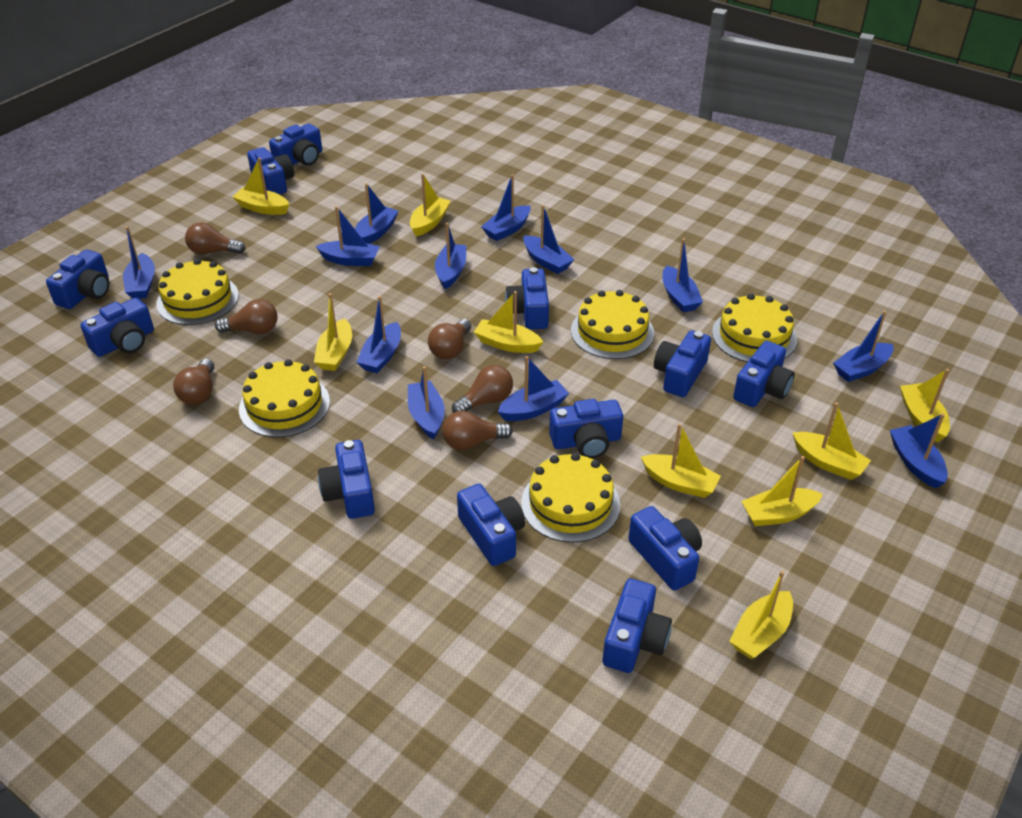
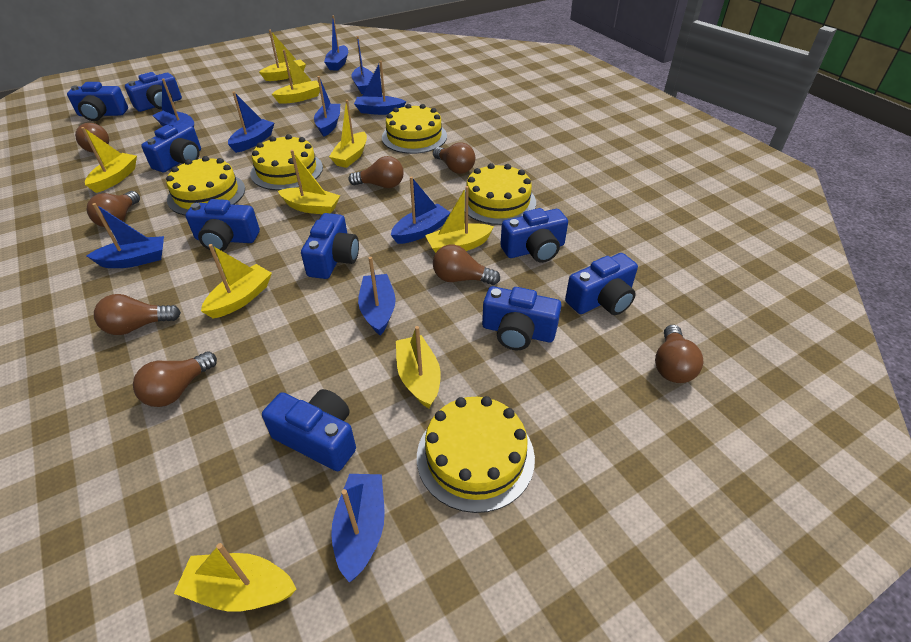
blue boat: [123,226,155,299] [316,206,380,266] [355,183,399,244] [356,296,401,373] [408,366,445,440] [435,223,466,289] [481,174,531,241] [498,356,569,421] [523,205,574,274] [663,238,703,312] [833,311,893,382] [890,413,948,488] = 12 -> [87,203,164,268] [152,78,194,127] [228,91,274,153] [314,76,340,136] [324,15,348,71] [331,474,385,582] [351,36,373,94] [354,61,406,115] [358,257,396,335] [391,176,451,244] = 10
blue camera: [46,250,109,309] [80,298,154,357] [247,147,294,195] [269,124,322,166] [318,440,375,519] [457,484,525,566] [505,267,549,329] [549,399,623,458] [603,579,672,673] [628,506,702,591] [654,330,711,397] [733,341,795,407] = 12 -> [67,82,128,121] [125,72,182,112] [141,123,201,172] [185,199,260,251] [262,389,356,471] [301,213,359,279] [482,286,561,350] [500,208,568,263] [565,253,638,315] = 9
brown light bulb: [173,359,214,405] [185,222,246,255] [215,299,277,334] [428,319,471,359] [442,411,513,450] [452,365,513,413] = 6 -> [75,123,109,153] [87,191,140,228] [94,294,181,335] [133,351,217,407] [348,156,404,188] [433,142,475,174] [433,245,500,285] [655,325,704,383] = 8

